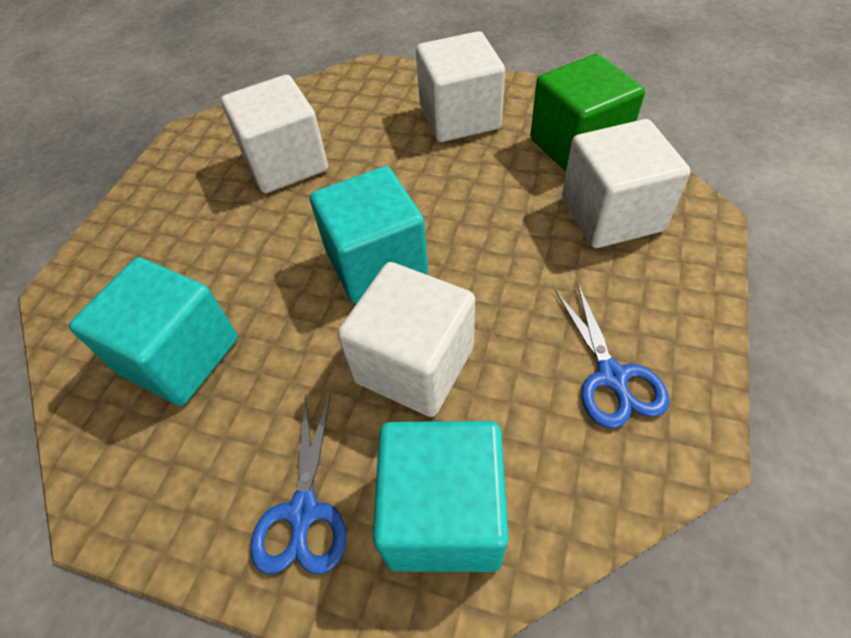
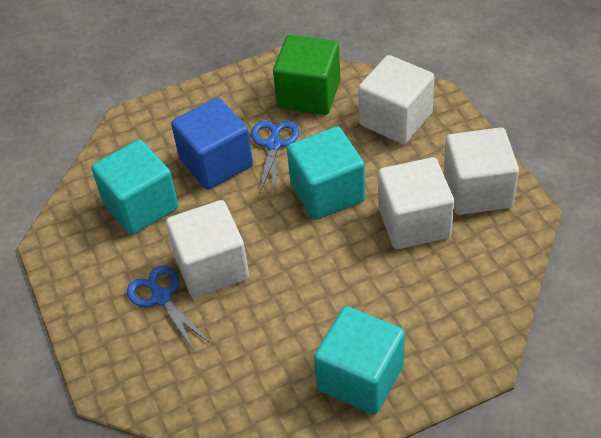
blue cube: none = 0 -> [171,98,253,190] = 1

